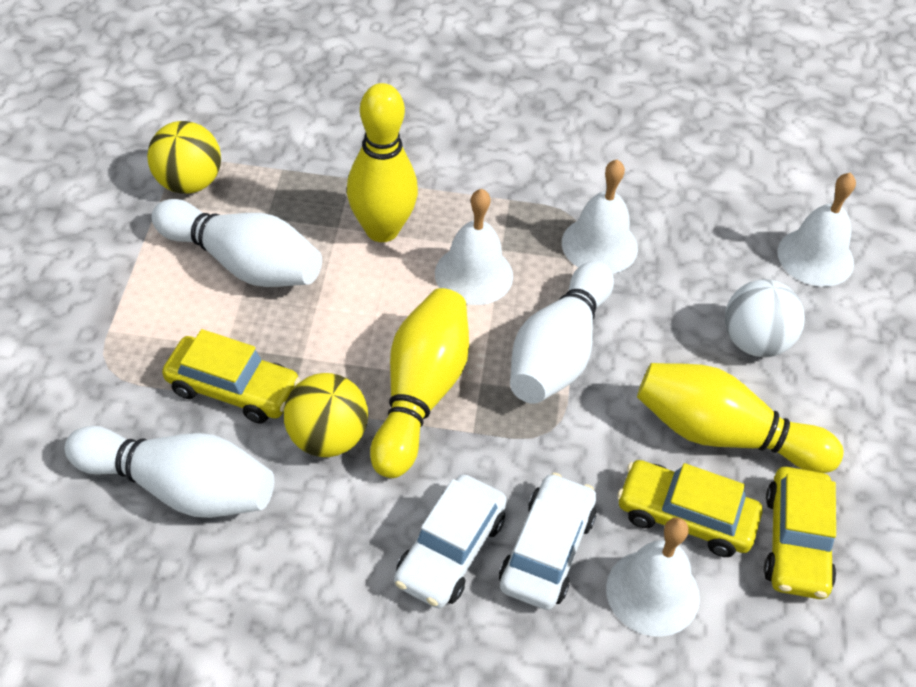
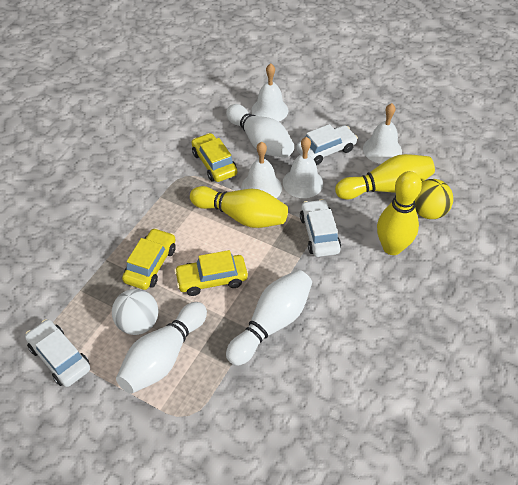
white car: [394,474,507,608] [499,473,596,610] = 2 -> [25,319,90,387] [296,124,358,165] [300,199,341,257] = 3
yellow ball: [147,121,221,194] [284,373,368,457] = 2 -> [415,179,453,219] = 1

